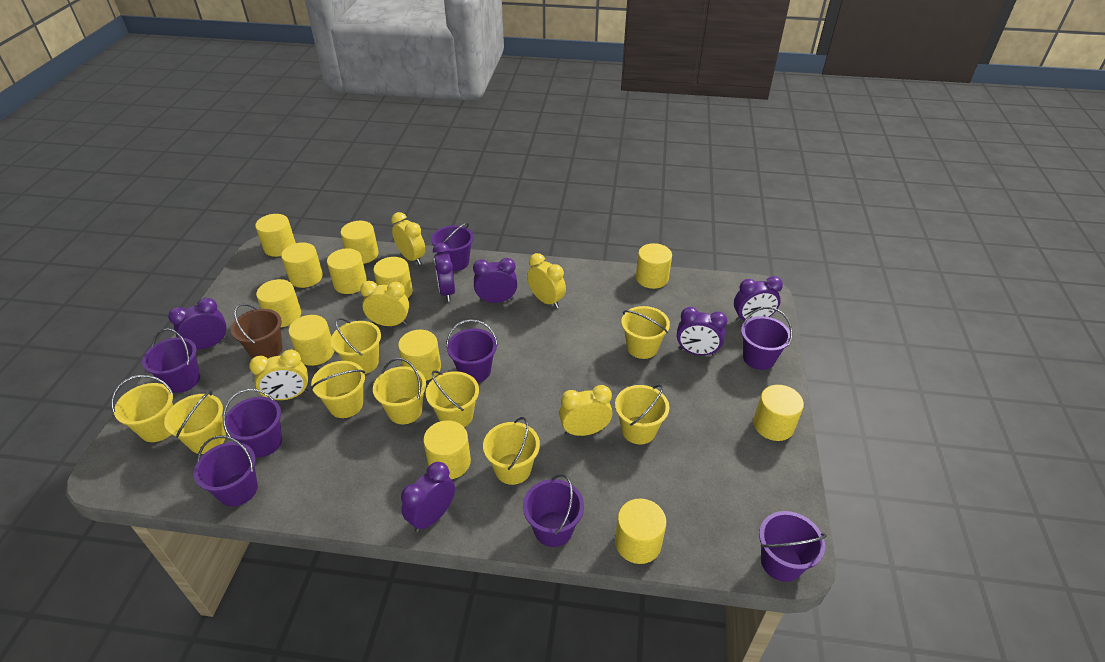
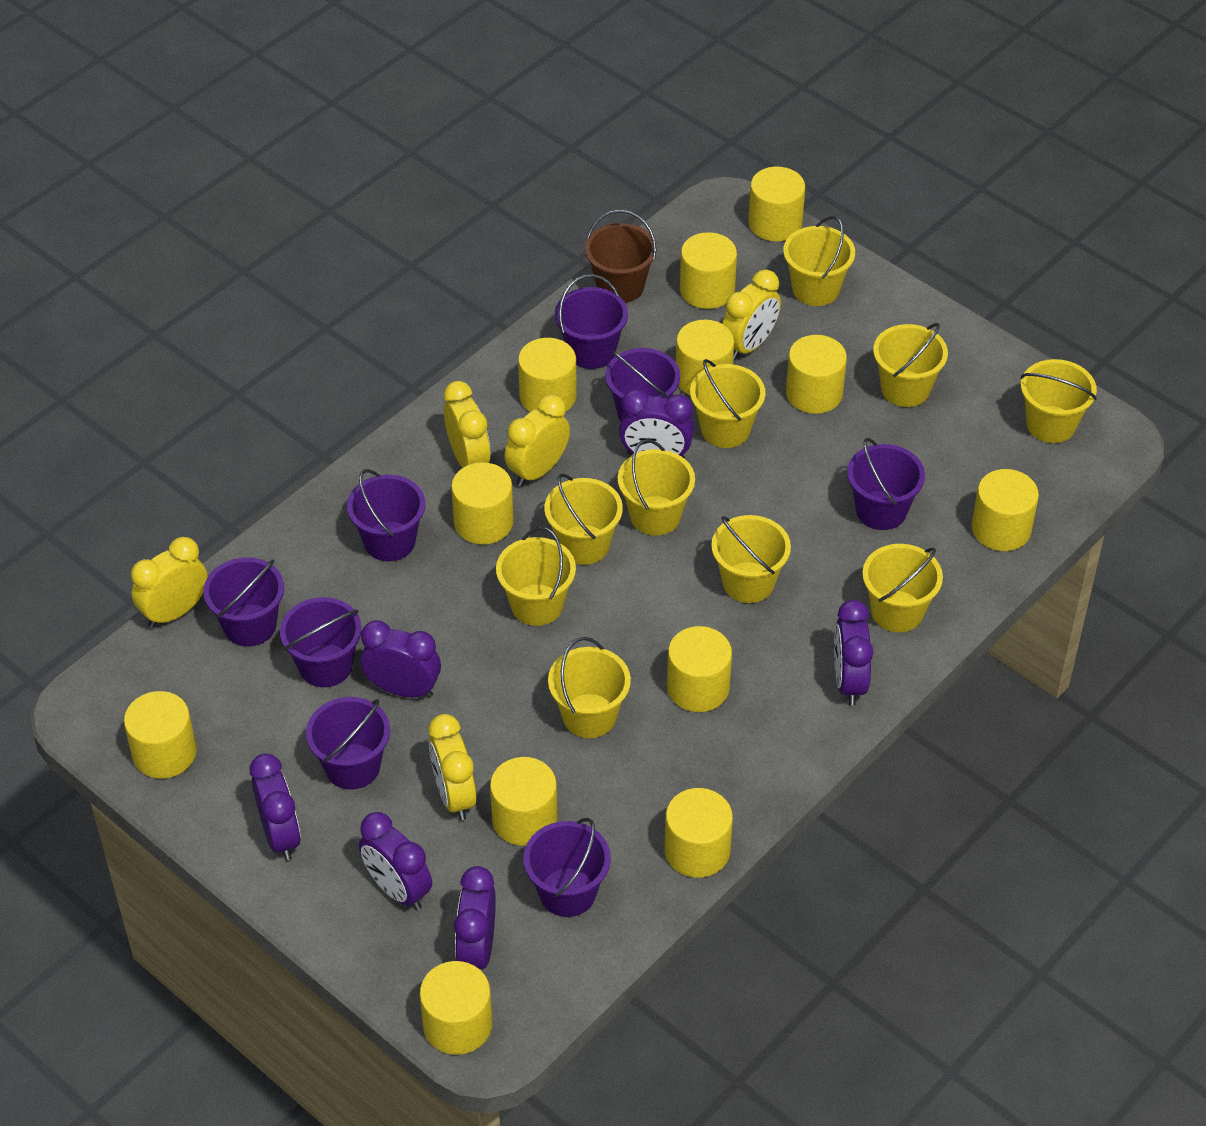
yellow bucket: [111,375,174,442] [164,390,226,454] [311,361,365,418] [331,318,381,374] [373,358,426,424] [426,370,479,427] [483,417,540,485] [615,385,669,444] [621,306,670,359] = 9 -> [496,527,576,626] [544,473,623,565] [548,637,631,738] [618,439,695,535] [690,359,765,448] [711,515,791,603] [783,216,855,306] [862,544,943,632] [873,323,948,407] [1021,359,1097,443] = 10

